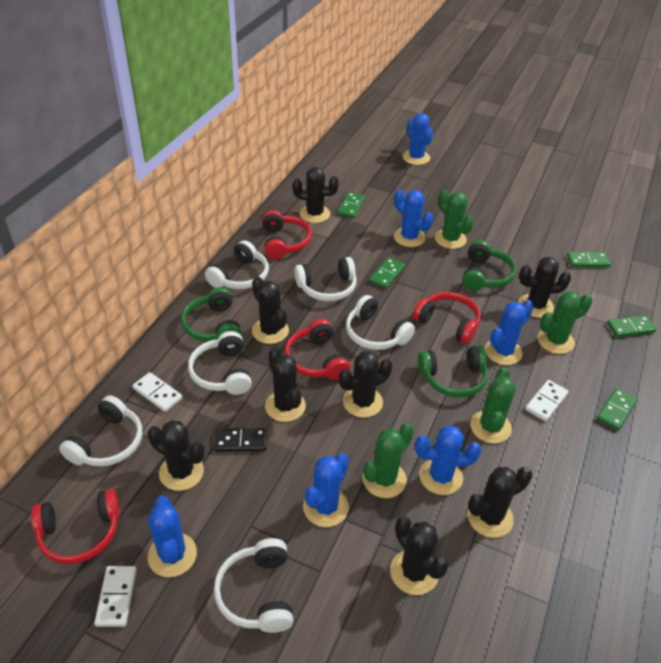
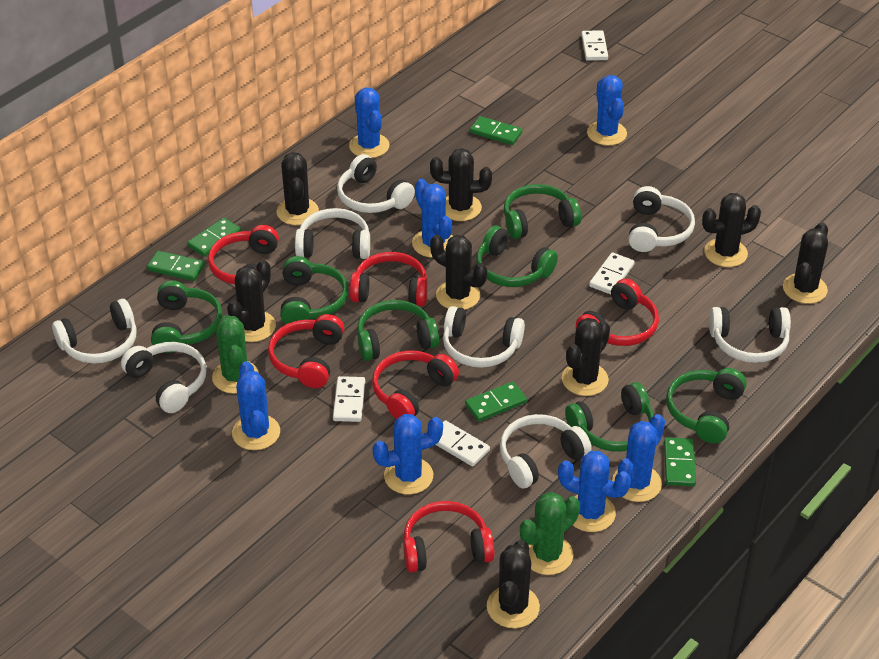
black domino: [214,428,267,452] = 1 -> none = 0
blue cactus: [148,496,197,577] [303,453,349,527] [394,189,433,247] [403,113,433,165] [415,425,481,495] [485,300,534,365] = 6 -> [232,361,280,450] [349,88,389,158] [373,414,443,495] [412,179,453,258] [558,451,631,532] [587,75,627,146] [612,414,665,502] = 7
green cactus: [363,423,414,498] [435,190,474,249] [470,367,516,444] [537,291,593,354] = 4 -> [212,315,259,394] [520,492,580,575] = 2
green headphones: [181,287,242,342] [418,346,488,397] [462,240,516,291] = 3 -> [151,280,222,353] [280,256,348,324] [357,300,439,361] [476,226,558,287] [504,184,581,239] [565,382,654,452] [666,368,746,443] = 7
red headphones: [31,489,120,564] [262,210,312,259] [285,319,351,380] [413,292,481,344] = 4 -> [208,225,279,284] [268,314,344,388] [350,252,428,306] [372,351,459,419] [403,501,495,572] [576,279,659,346] = 6
white domino: [94,566,137,627] [132,372,183,412] [525,380,569,421] = 3 -> [333,376,365,422] [436,420,490,467] [581,30,608,61] [589,252,635,295] = 4
white headphones: [59,395,142,466] [188,331,252,395] [205,240,269,289] [214,538,293,633] [294,257,357,301] [346,295,415,350] = 6 -> [52,299,137,364] [121,342,207,413] [295,208,370,259] [337,154,415,213] [443,306,525,368] [500,414,592,488] [628,186,695,252] [709,307,791,363] = 8

